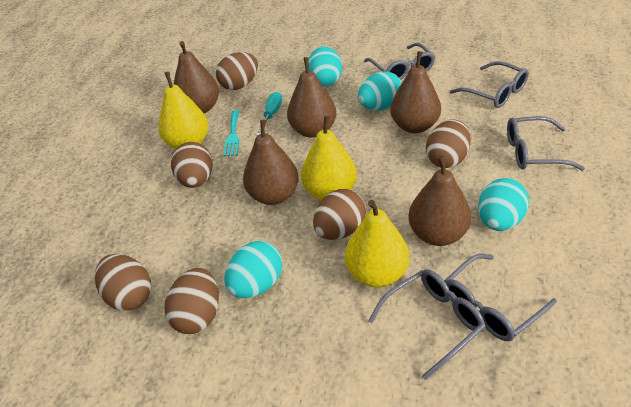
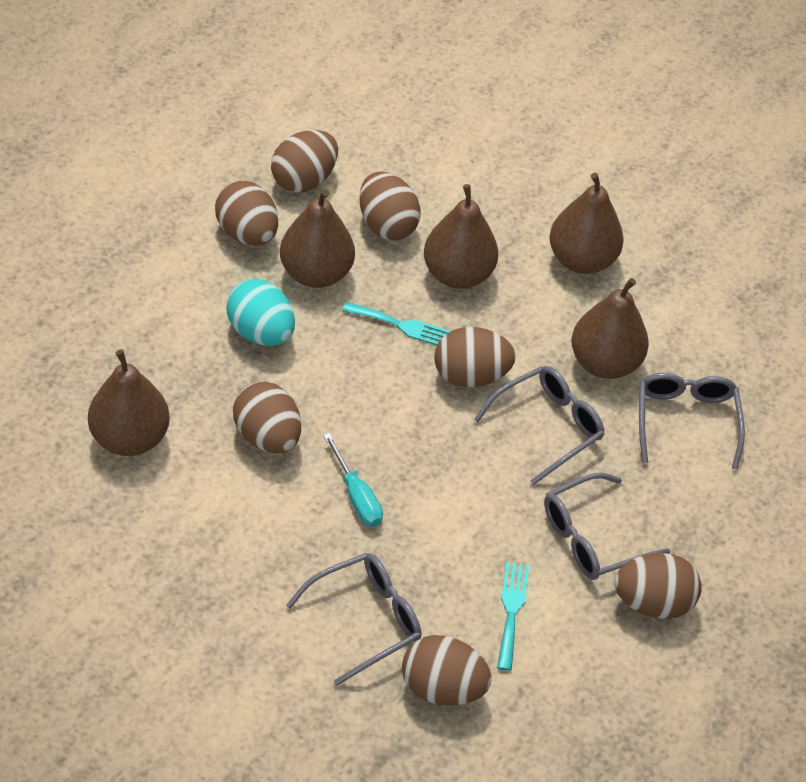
brown egg: [95,254,151,311] [164,268,219,334] [171,142,213,188] [216,52,258,90] [313,189,366,240] [426,119,471,168] = 6 -> [215,181,278,246] [233,381,301,453] [271,130,338,193] [359,171,421,240] [402,635,492,706] [434,327,516,387] [614,553,702,619] = 7
grey glasses: [364,43,435,80] [368,269,486,380] [444,254,557,341] [450,61,529,108] [507,116,585,171] = 5 -> [286,553,421,686] [474,366,604,485] [544,473,670,580] [639,373,745,470] = 4
turquoise egg: [225,241,282,298] [308,46,342,87] [358,71,402,110] [478,178,529,231] = 4 -> [226,279,295,346] = 1
turquoise fork: [223,110,240,156] = 1 -> [342,302,451,345] [497,562,529,671] = 2
yellow pear: [158,72,208,149] [301,116,357,200] [345,200,409,287] = 3 -> none = 0

